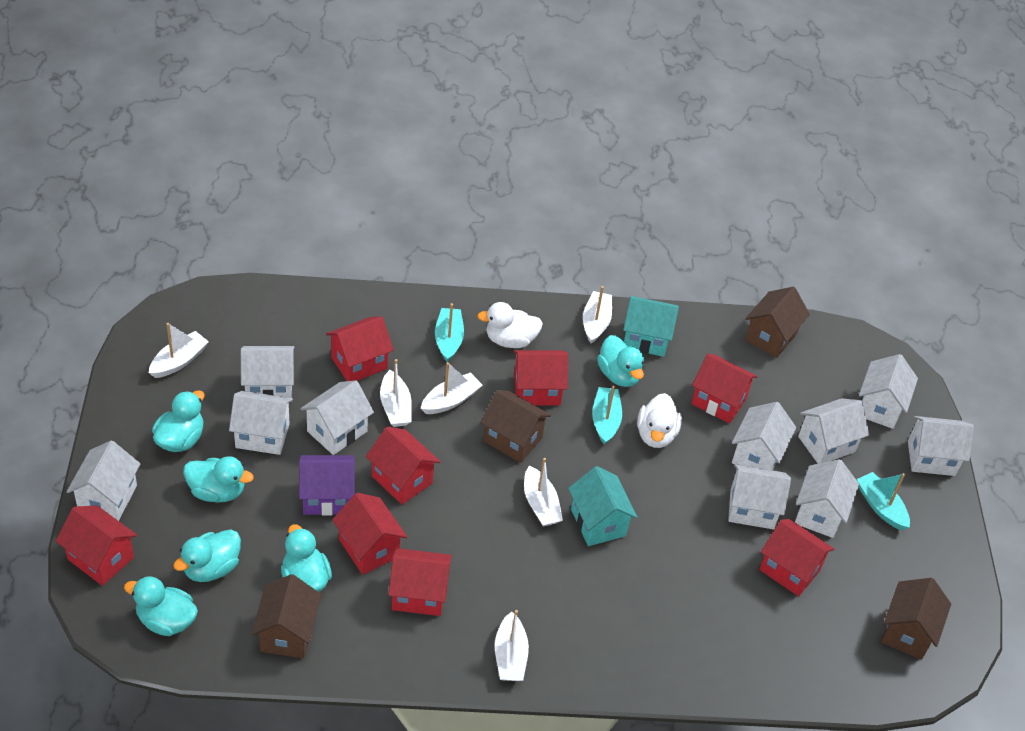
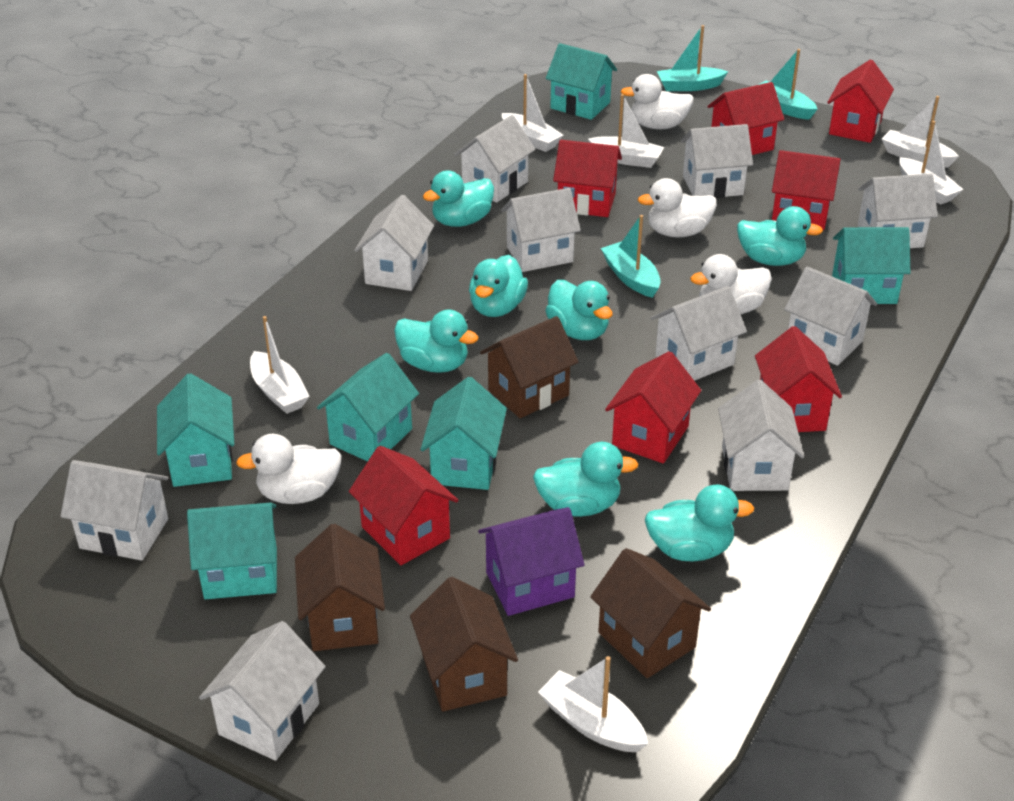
red house: [56,505,137,586] [326,316,394,381] [332,493,407,575] [366,427,440,505] [388,548,452,616] [513,350,568,405] [691,354,758,423] [759,519,834,596] = 8 -> [349,446,459,565] [553,140,622,217] [605,351,701,463] [707,82,784,155] [755,326,842,432] [772,150,841,230] [827,59,894,143] = 7
turquoise duck: [124,576,198,636] [152,390,204,452] [173,529,241,582] [183,456,254,502] [281,524,332,592] [597,335,644,387] = 6 -> [394,310,479,373] [423,170,494,227] [469,255,528,317] [533,442,639,517] [545,280,613,340] [645,484,754,562] [737,206,823,266] = 7
turquoise house: [568,466,638,546] [623,296,679,357] = 2 -> [157,373,234,487] [187,503,277,599] [317,353,419,462] [421,377,507,490] [546,43,617,120] [832,227,910,304] = 6
white duck: [477,302,543,348] [637,393,682,448] = 2 -> [236,434,342,504] [621,74,694,129] [638,178,717,237] [690,254,772,314] = 4

